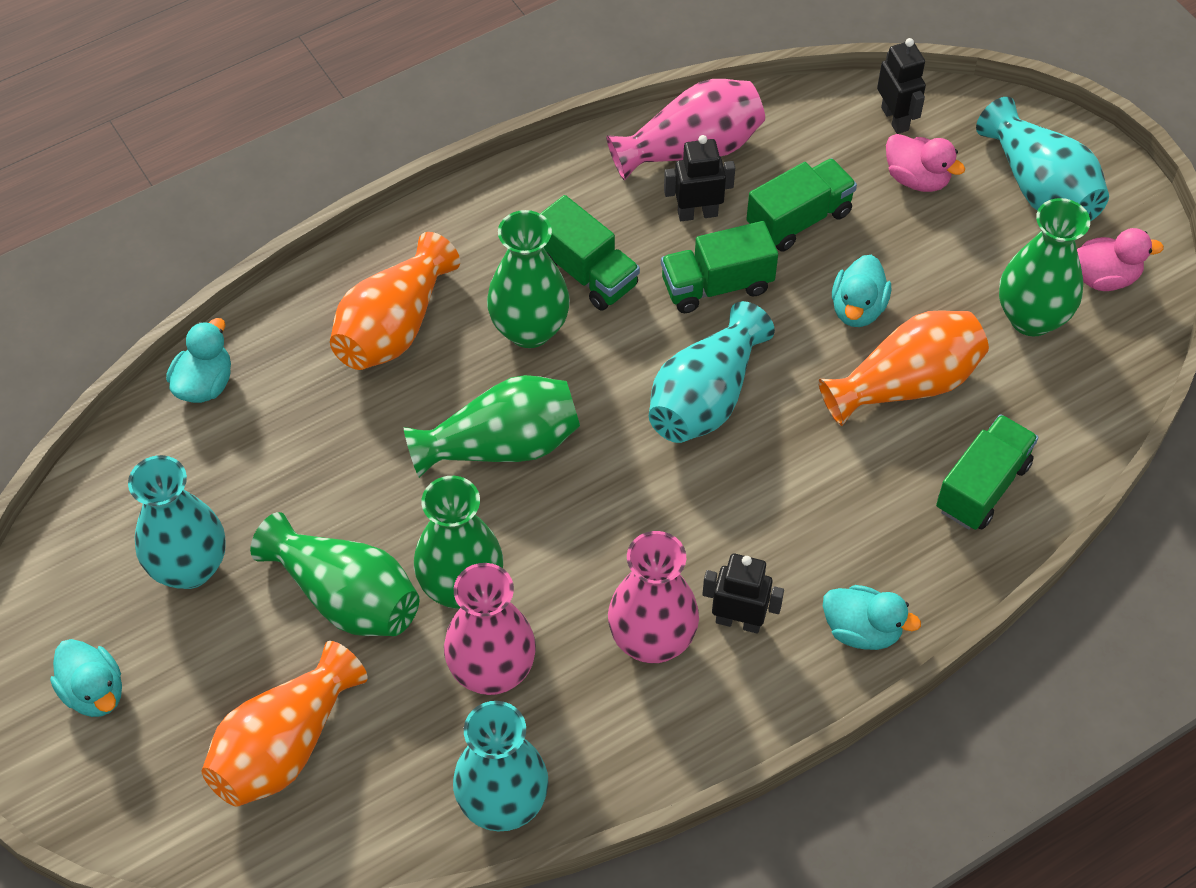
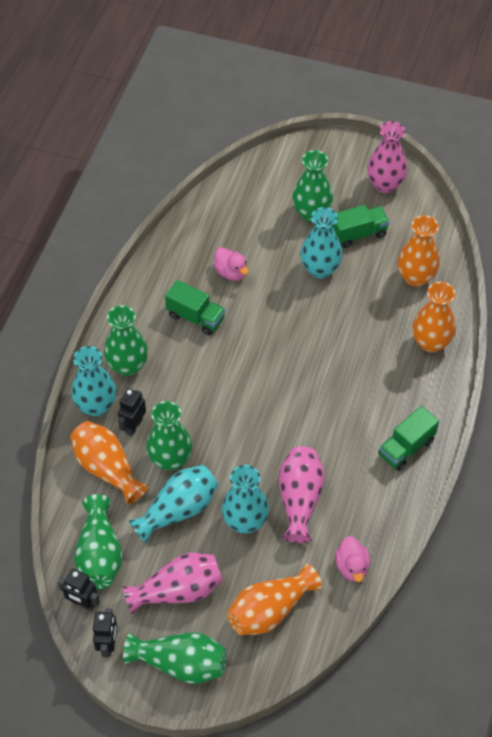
green truck: [540,195,640,311] [661,221,778,313] [746,158,857,252] [936,414,1038,530] = 4 -> [165,280,226,335] [332,205,389,248] [378,406,439,471] = 3
orange vase: [202,641,368,807] [330,232,460,370] [818,310,989,426] = 3 -> [70,421,149,505] [227,563,322,635] [397,215,440,287] [412,282,456,353] = 4
turquoise duck: [50,639,122,717] [166,318,231,403] [823,585,921,650] [832,255,891,327] = 4 -> none = 0

